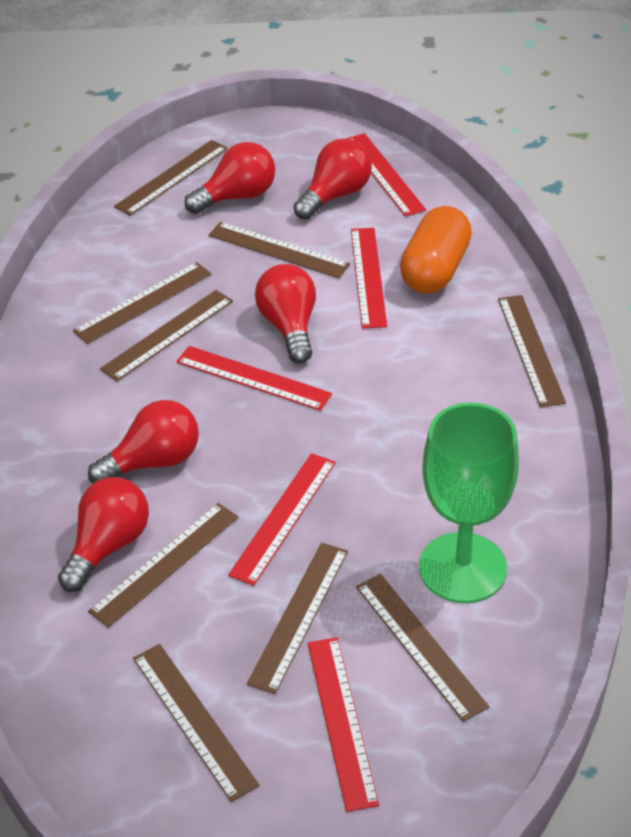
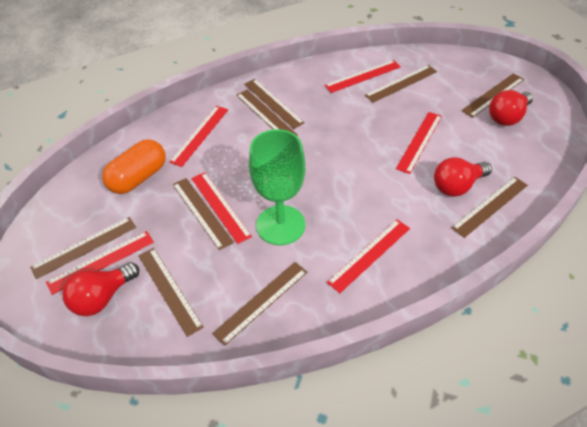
red light bulb: [58,477,149,592] [88,400,199,484] [184,142,275,214] [255,264,316,363] [293,138,372,219] = 5 -> [62,262,139,316] [434,157,492,197] [489,90,533,126] = 3
red ruler: [176,346,332,411] [228,453,336,586] [308,637,379,812] [346,133,426,217] [351,228,387,329] = 5 -> [46,231,154,295] [169,106,228,167] [191,172,252,244] [324,60,401,93] [327,219,410,293] [396,112,442,174] = 6

